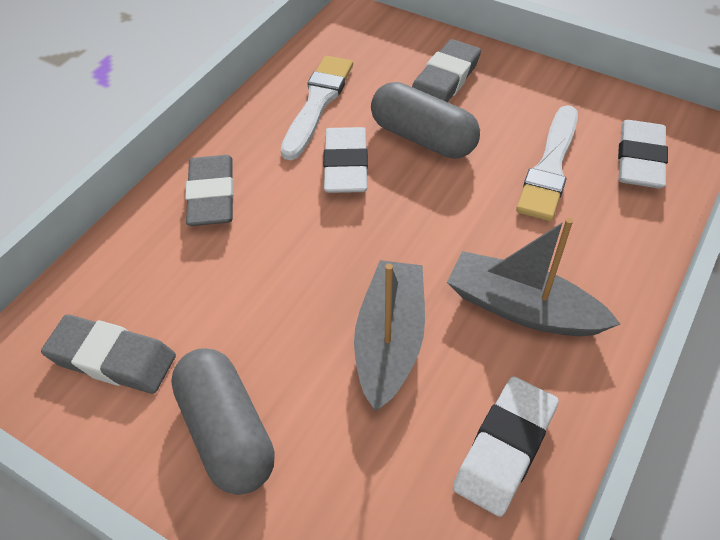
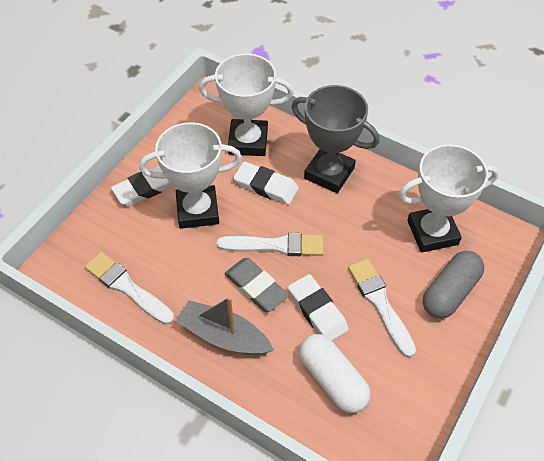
grey boat: [354,260,425,411] [447,218,620,336] = 2 -> [176,297,274,355] = 1
grey capsule: [171,348,275,495] [371,82,480,159] = 2 -> [423,251,484,319] = 1
grey eraser: [41,314,176,394] [185,155,234,226] [412,39,481,102] = 3 -> [224,258,289,312] = 1
grey trophy: none = 0 -> [291,85,380,193] = 1
white brush: [281,56,353,160] [516,105,578,221] = 2 -> [85,252,174,325] [217,233,324,256] [348,259,416,358] = 3
white capsule: none = 0 -> [299,334,371,413] = 1
white trophy: none = 0 -> [139,122,242,229] [199,54,294,156] [399,144,499,253] = 3

